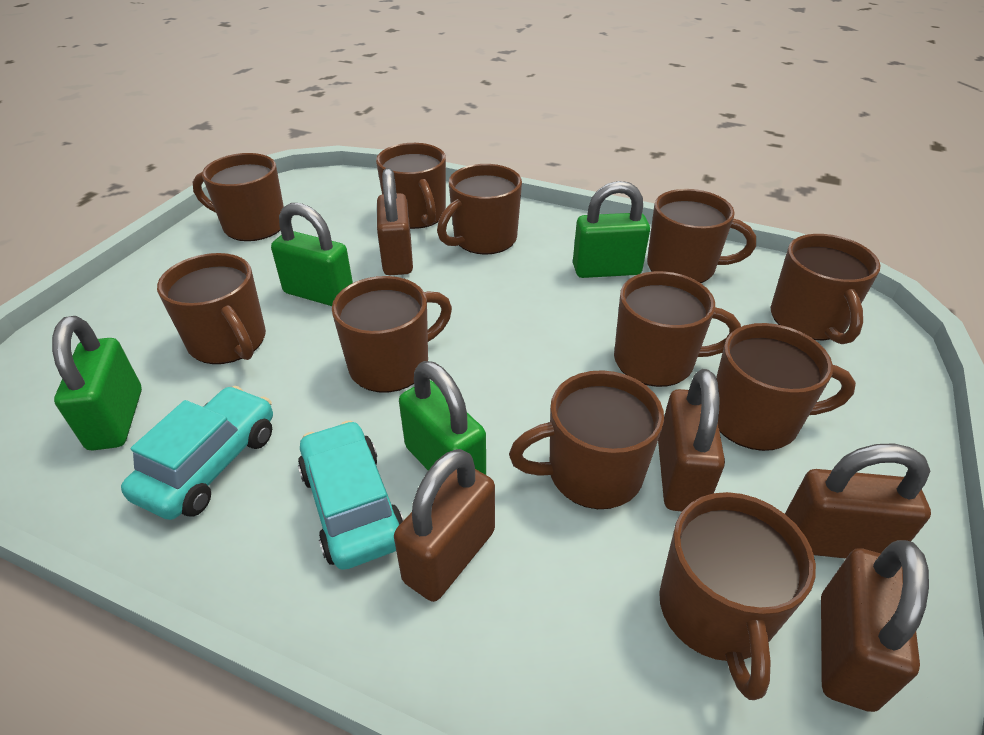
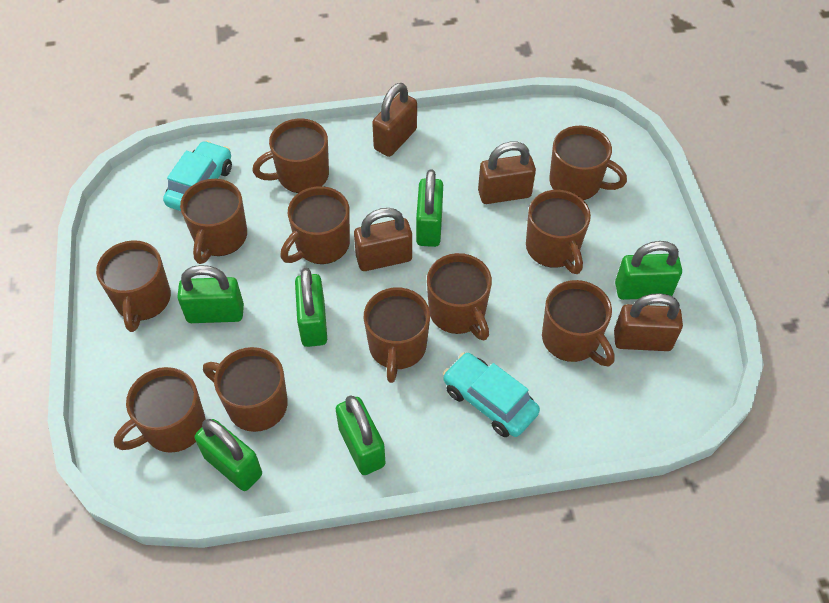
brown padlock: [377,168,413,275] [394,449,495,602] [658,369,725,511] [785,443,931,559] [821,540,929,712] = 5 -> [354,208,412,271] [372,83,417,157] [478,142,536,204] [614,293,683,351] = 4
green padlock: [52,316,142,450] [271,203,353,306] [399,361,486,475] [573,181,650,278] = 4 -> [177,265,244,323] [195,419,262,491] [295,268,327,347] [336,395,385,475] [416,169,443,247] [615,241,682,300] = 6

